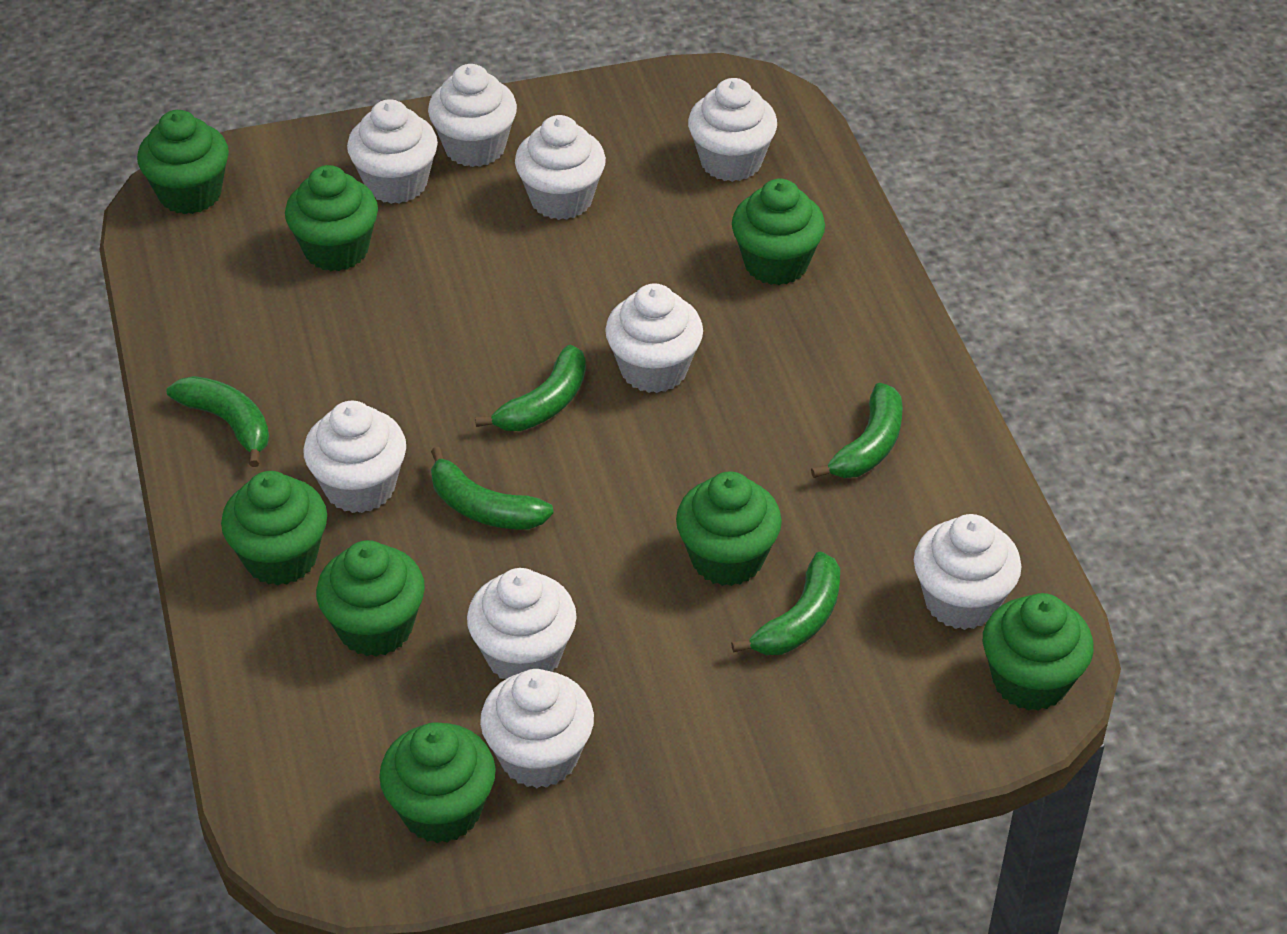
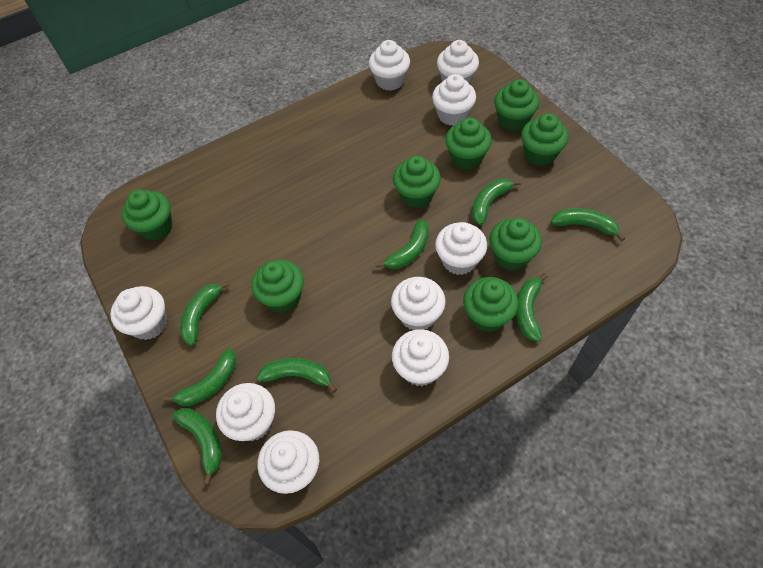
green banana: [167,376,269,467] [431,447,554,530] [475,344,586,431] [731,551,840,655] [811,383,903,478] = 5 -> [163,348,236,406] [172,408,222,485] [180,281,229,346] [257,358,337,393] [375,219,429,269] [472,179,521,225] [516,273,548,342] [551,208,625,241] = 8

